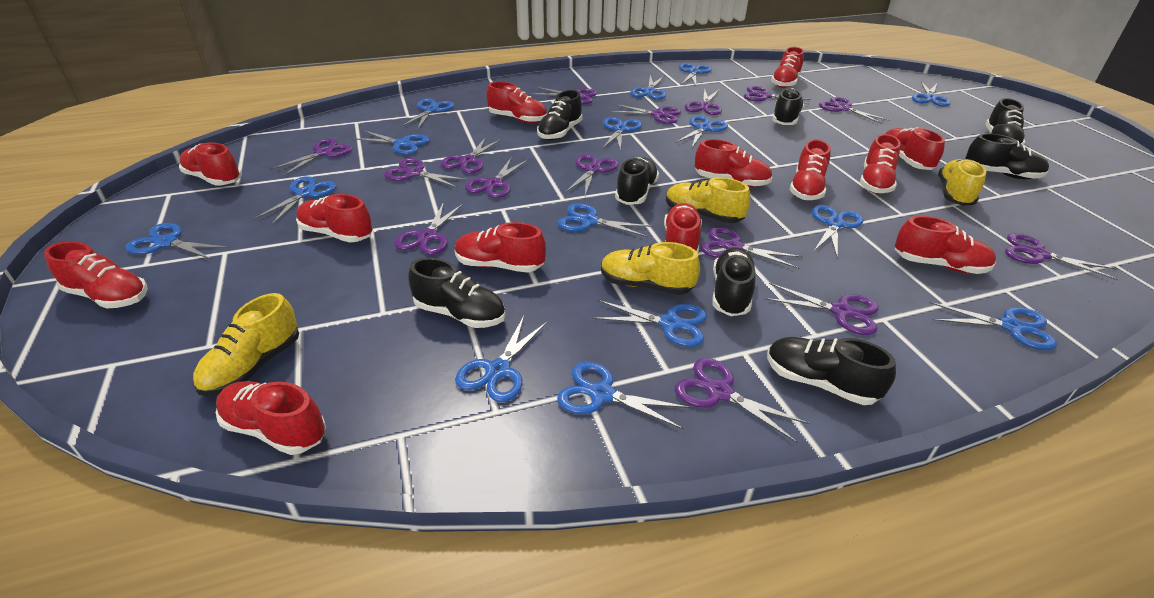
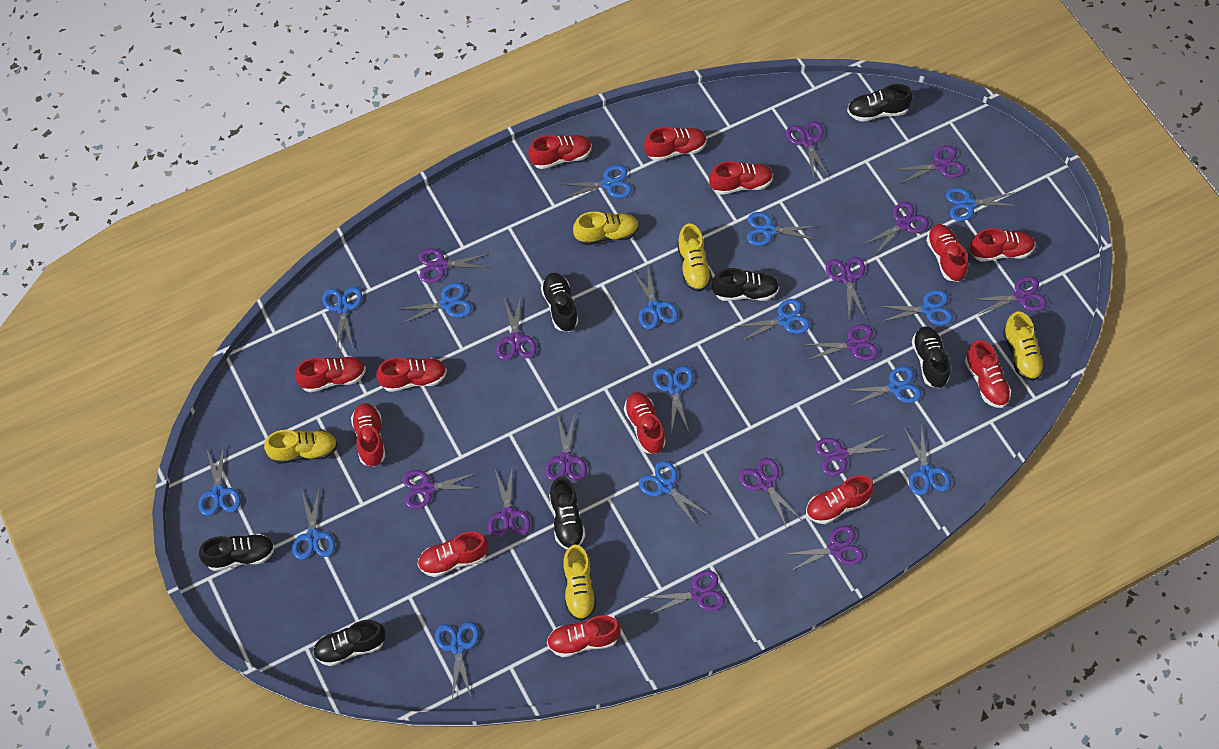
black shoe: [408,258,506,328] [537,90,583,140] [615,157,659,205] [712,247,756,316] [767,337,896,405] [772,88,804,125] [965,133,1049,179] [985,98,1026,145] = 8 -> [199,534,275,571] [313,620,385,666] [541,273,579,332] [549,477,586,549] [712,268,779,301] [847,84,912,122] [912,326,951,388] = 7
yellow shoe: [193,293,299,396] [601,242,700,295] [666,177,750,223] [938,159,986,206] = 4 -> [264,430,338,464] [563,545,596,621] [573,211,639,245] [677,224,712,292] [1003,311,1045,381] = 5

